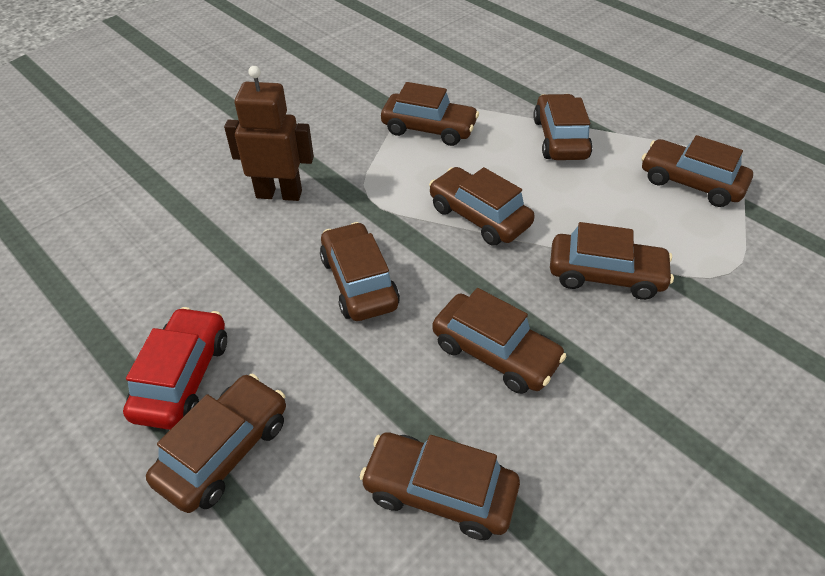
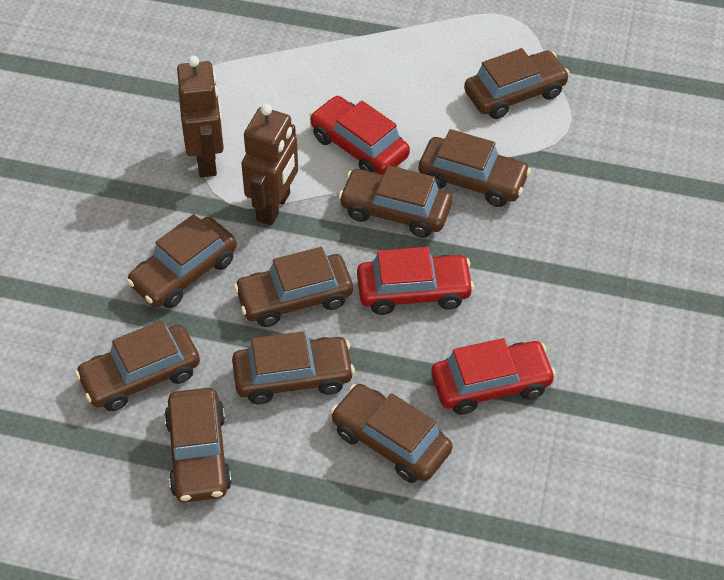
brown robot: [224,66,314,201] = 1 -> [177,56,224,177] [241,104,298,225] = 2
red car: [123,307,227,430] = 1 -> [310,96,410,175] [357,247,474,315] [431,338,556,415] = 3

